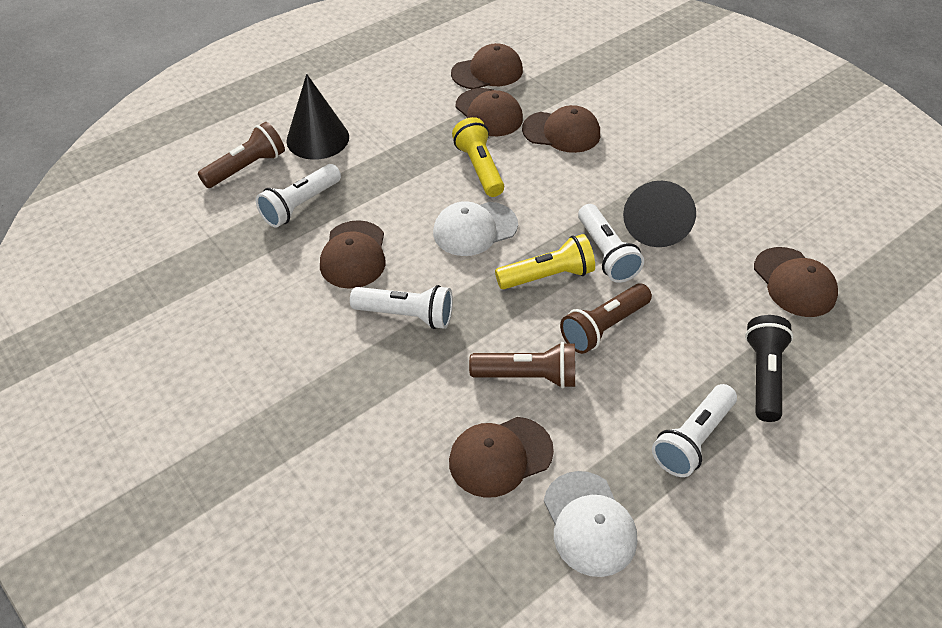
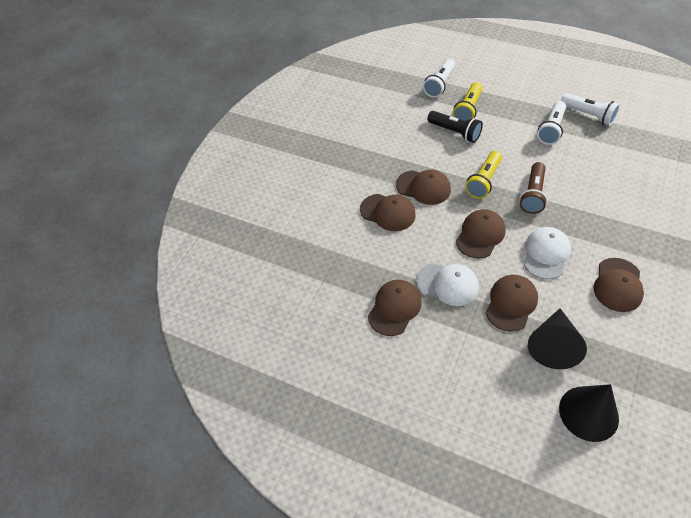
brown flashlight: [198,122,285,188] [469,342,575,389] [560,283,652,354] = 3 -> [519,162,547,214] = 1
white flashlight: [256,164,341,227] [350,285,453,329] [578,204,644,283] [652,384,737,477] = 4 -> [423,59,455,98] [537,101,566,145] [561,93,620,126] = 3

